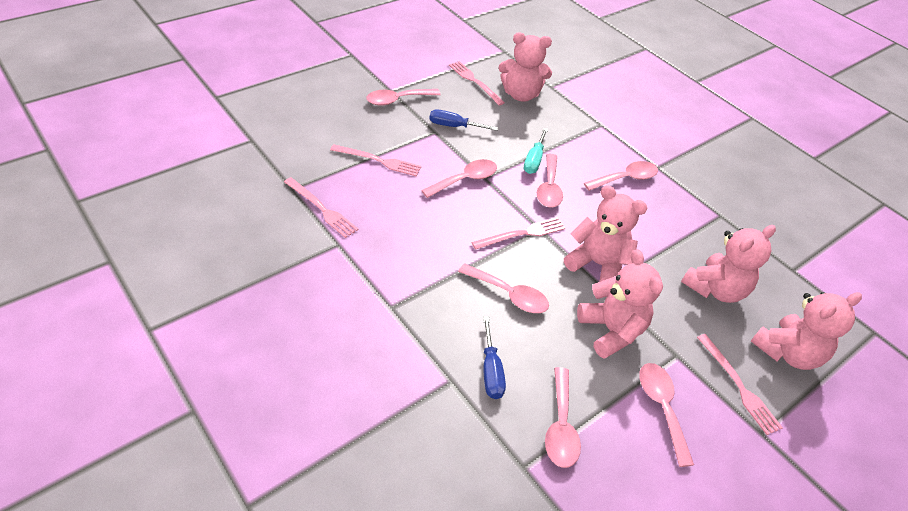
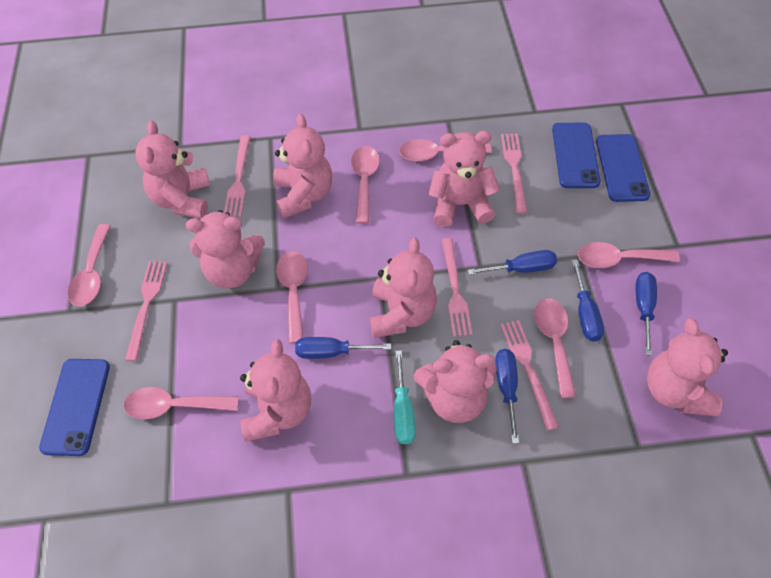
blue phone: none = 0 -> [39,359,110,456] [552,123,601,188] [596,134,650,202] = 3
blue screwdriver: [429,109,498,131] [483,316,506,399] = 2 -> [295,337,391,359] [468,250,557,275] [495,349,519,444] [572,260,604,342] [636,272,657,356] = 5
pink teddy bear: [499,32,552,102] [564,185,647,282] [577,249,663,359] [681,225,776,303] [751,292,862,370] = 5 -> [136,121,210,219] [186,210,265,288] [240,339,311,442] [273,114,332,218] [370,238,437,338] [414,340,497,423] [428,131,500,227] [647,318,728,416] = 8

